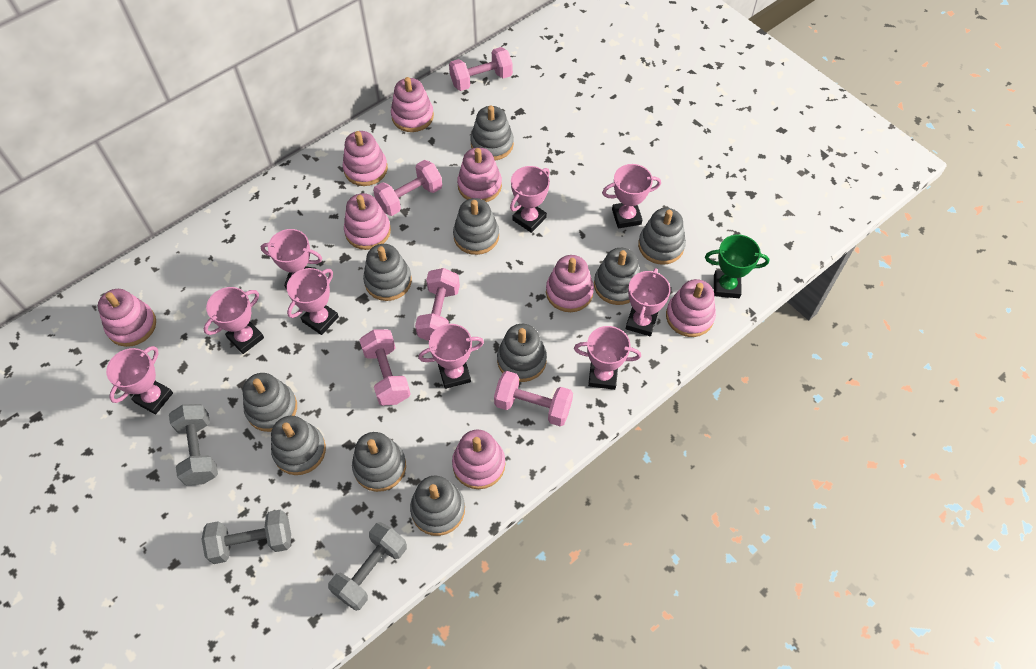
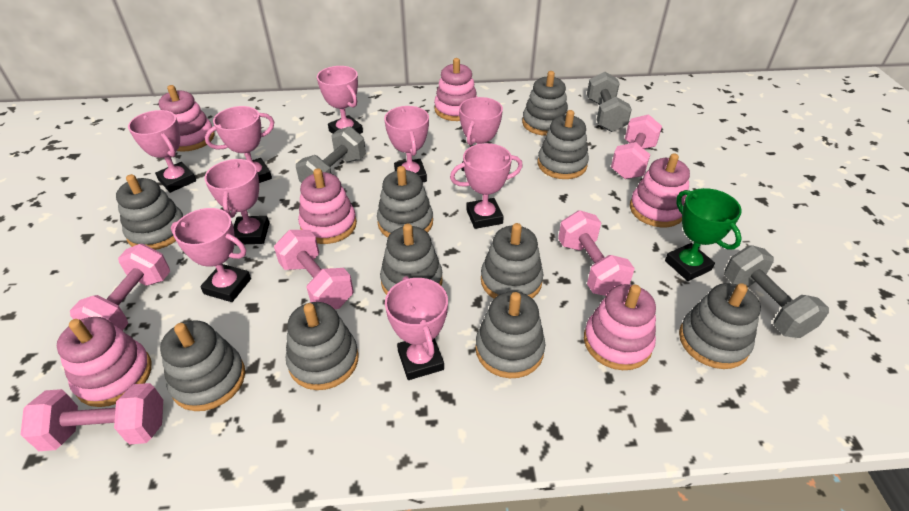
pink stacking toy: [98,289,156,347] [343,131,388,186] [344,193,391,250] [391,77,434,132] [452,429,505,489] [457,147,502,202] [546,255,594,312] [666,279,716,337] = 8 -> [57,317,152,407] [159,85,215,152] [298,168,357,244] [434,58,477,121] [584,284,656,370] [630,153,690,227] = 6

